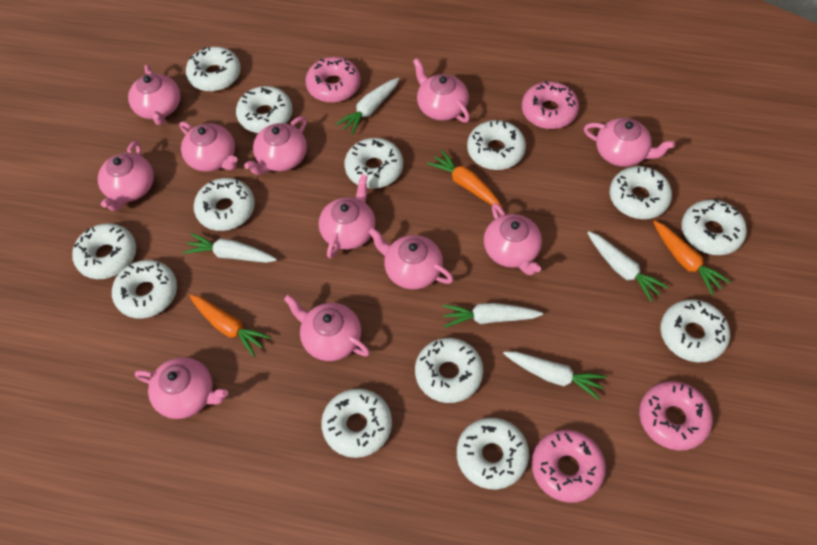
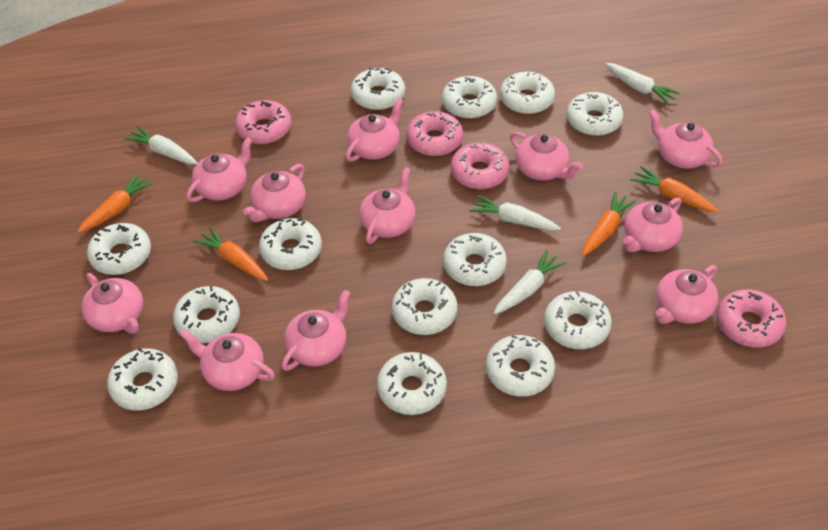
orange carrot: [189,294,271,357] [427,150,502,208] [653,220,731,295] = 3 -> [77,173,154,233] [193,227,268,281] [582,191,636,256] [630,166,718,213] = 4
white carrot: [183,233,277,263] [336,78,399,135] [442,303,543,328] [503,351,607,400] [587,231,668,302] = 5 -> [124,126,198,164] [469,195,561,231] [494,250,567,314] [605,63,680,105] = 4

